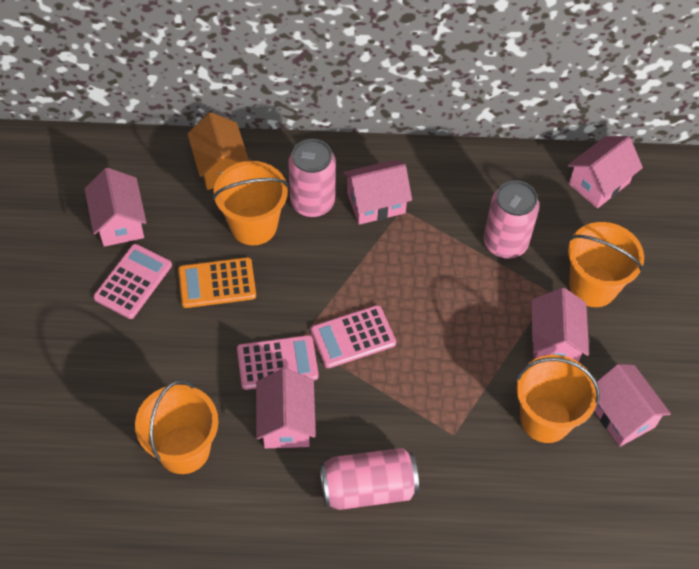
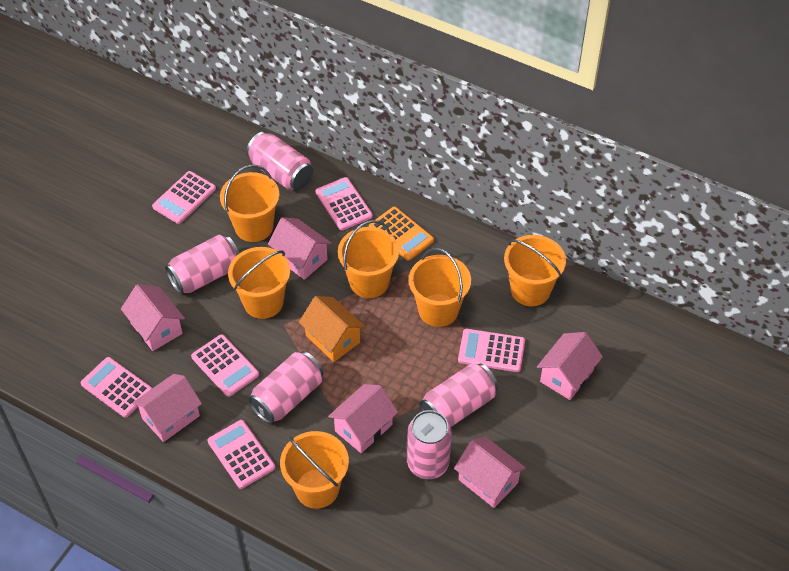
orange bucket: [135,380,218,474] [213,161,289,245] [516,355,600,443] [568,222,644,307] = 4 -> [220,164,280,242] [228,247,290,319] [280,431,349,509] [338,220,399,298] [409,248,471,327] [504,235,566,306] = 6
pink calculator: [93,244,172,319] [237,335,319,390] [311,305,396,368] = 3 -> [81,357,152,418] [152,171,216,224] [191,334,259,397] [208,420,275,489] [316,177,373,231] [458,329,525,372] = 6
pink can: [288,139,336,217] [320,448,419,510] [484,180,539,259] = 3 -> [165,235,239,294] [246,132,313,190] [248,351,324,424] [407,410,452,479] [419,363,498,427] = 5

